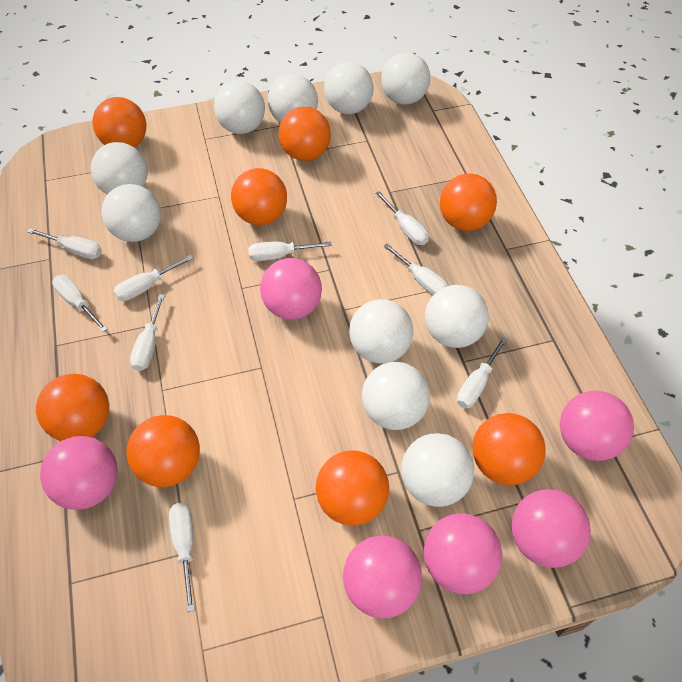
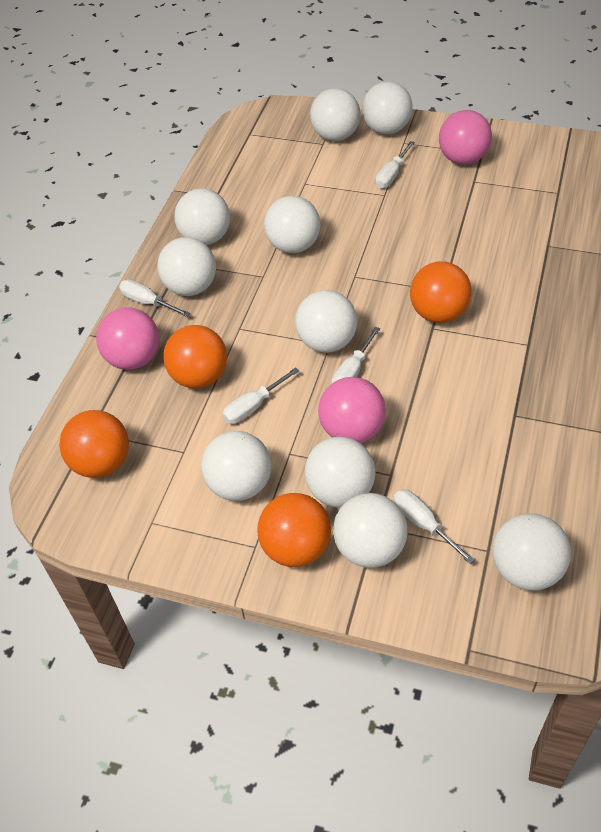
orange ball: [36,374,109,441] [92,97,146,148] [126,415,200,487] [231,168,287,225] [279,107,331,161] [316,450,389,526] [440,173,497,231] [473,413,546,485] = 8 -> [59,410,129,478] [163,325,227,389] [257,493,331,567] [410,262,472,323] = 4
pink ball: [40,436,118,510] [260,258,322,320] [343,535,422,618] [424,513,502,594] [511,489,591,568] [560,391,634,461] = 6 -> [96,307,159,370] [318,377,386,443] [439,110,492,165] = 3
white screwdriver: [27,228,102,259] [52,275,108,332] [114,255,194,301] [130,294,165,371] [169,503,195,612] [248,241,332,261] [375,191,429,245] [383,244,449,295] [457,337,508,409] = 9 -> [119,279,190,317] [223,367,299,424] [332,327,380,383] [375,141,415,189] [393,490,475,564] = 5

